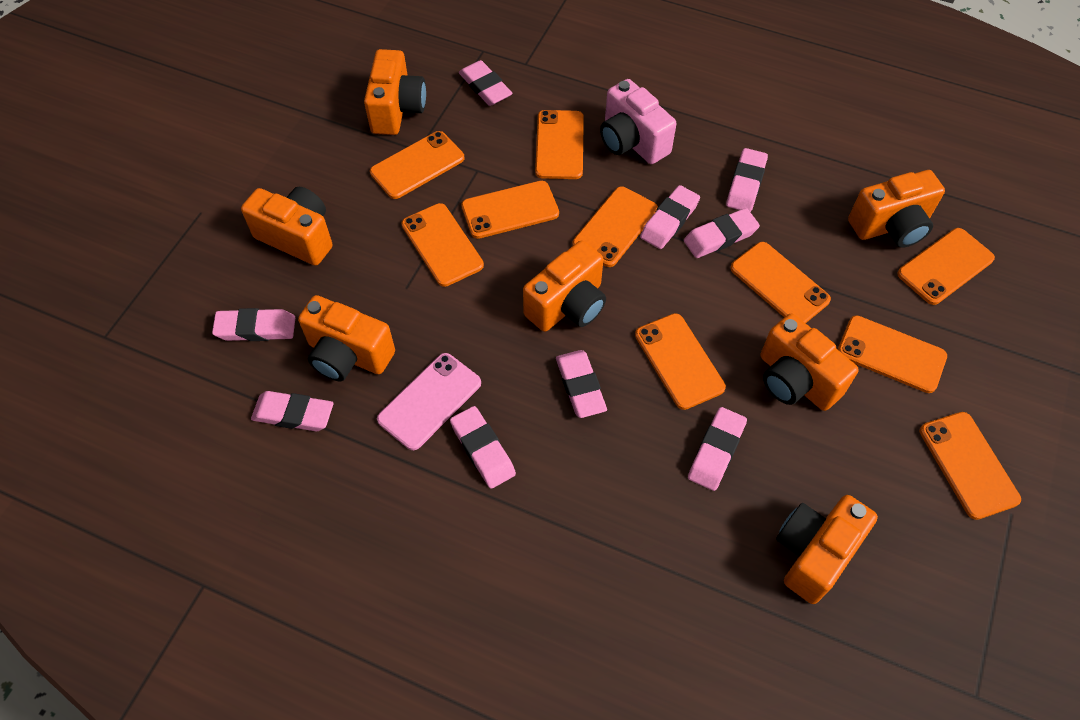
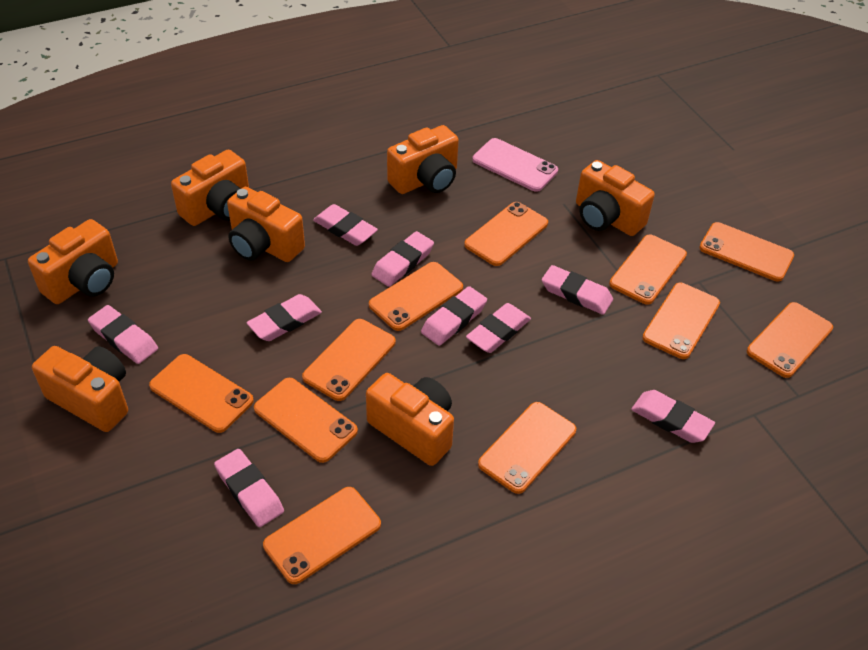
orange phone: [370,131,464,199] [401,203,484,287] [461,181,559,239] [535,110,584,179] [572,187,658,267] [635,313,726,410] [730,242,831,323] [837,315,947,393] [897,228,995,305] [920,412,1021,520] = 10 -> [149,354,254,433] [254,378,358,463] [263,487,381,584] [302,319,396,401] [369,262,463,331] [464,202,548,266] [478,402,576,494] [609,235,687,304] [642,283,720,359] [699,222,794,281] [747,302,833,378] = 11
pink camera: [600,79,677,164] = 1 -> none = 0

